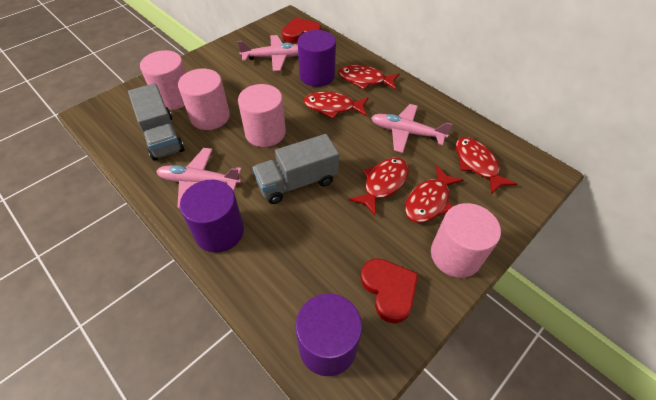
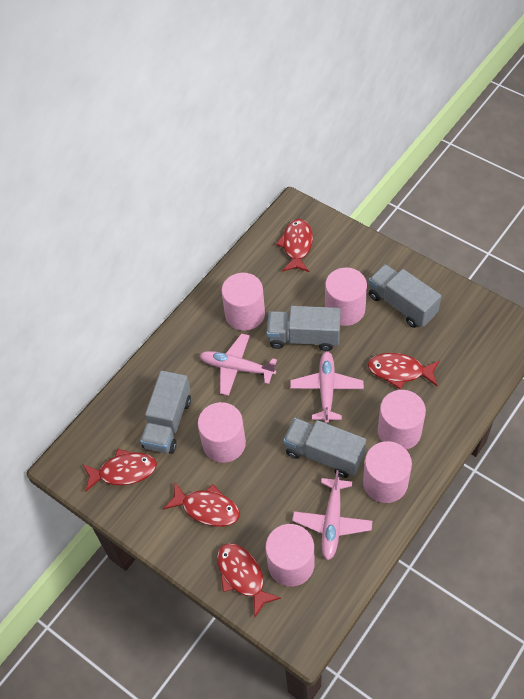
grey truck: [128,83,184,161] [253,134,339,204] = 2 -> [140,371,191,454] [266,306,341,351] [283,418,366,478] [368,264,441,328] = 4
pink cylinder: [140,50,186,110] [178,69,230,130] [238,84,286,147] [431,203,501,278] = 4 -> [198,402,246,463] [221,273,265,331] [265,524,314,587] [325,268,367,326] [363,441,412,503] [378,390,426,450] = 6
purple cylinder: [180,179,244,253] [296,294,362,376] [298,30,336,87] = 3 -> none = 0
red heart: [282,17,321,43] [360,258,418,323] = 2 -> none = 0

